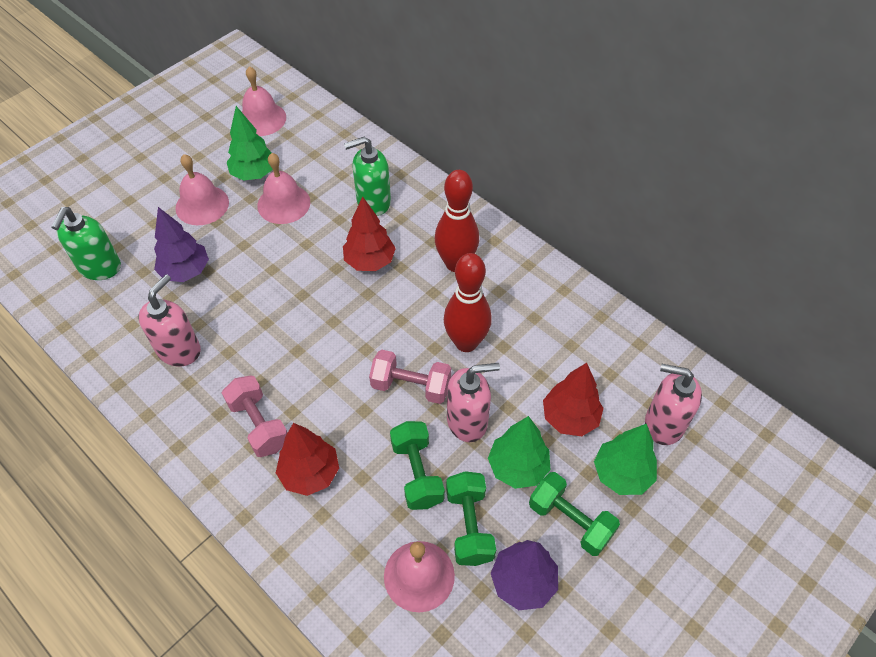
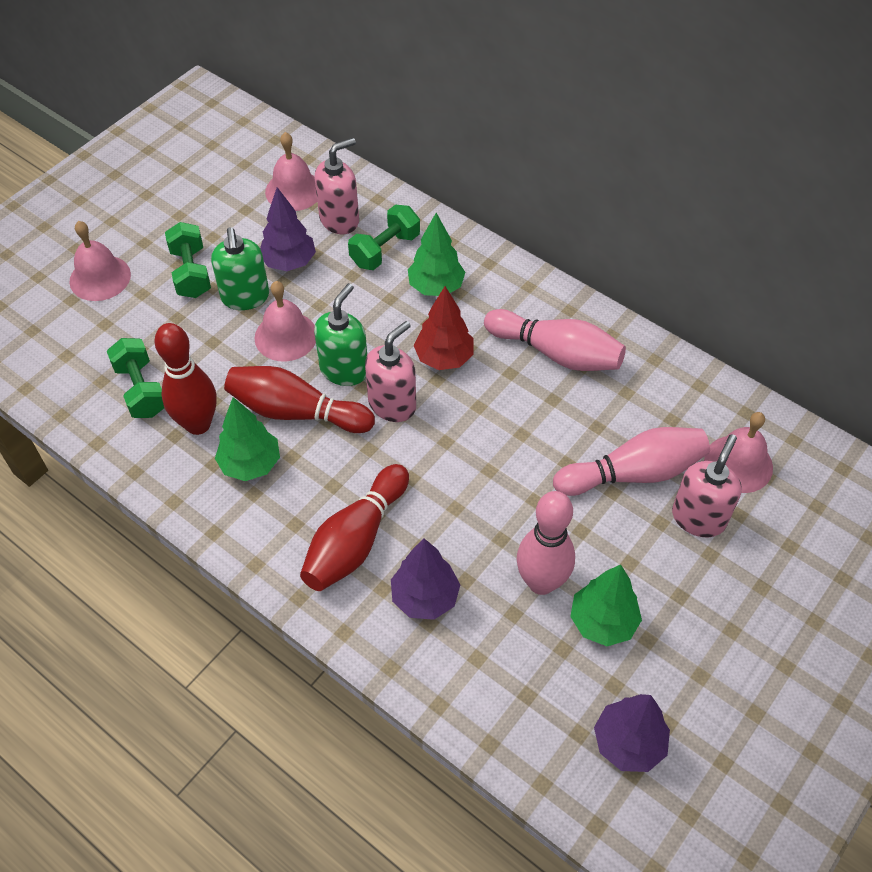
pink bowling pin: none = 0 -> [484,309,626,371] [517,491,575,595] [553,427,710,496] = 3
pink dumbbell: [222,375,287,457] [369,350,451,404] = 2 -> none = 0
purple tree: [154,207,209,282] [491,540,558,610] = 2 -> [260,187,316,271] [391,539,460,620] [594,694,670,772] = 3
red bowling pin: [435,170,479,272] [444,253,492,352] = 2 -> [154,323,217,435] [224,366,375,433] [300,464,409,591] = 3
red tree: [276,423,339,496] [343,196,396,271] [543,363,604,436] = 3 -> [414,286,474,370] = 1

